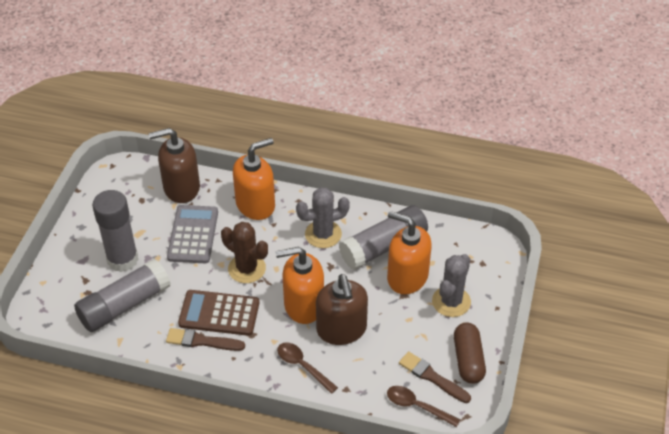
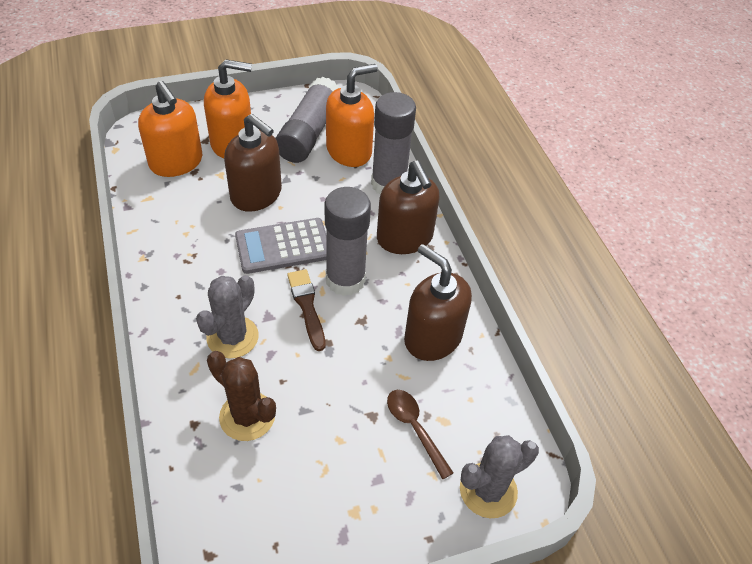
brown brush: [166,328,245,351] [399,351,471,403] = 2 -> [287,269,325,351] = 1
brown calculator: [178,290,260,336] = 1 -> none = 0
brown capsule: [454,322,486,384] = 1 -> none = 0
brown soap dispenser: [148,128,200,203] [316,274,368,345] = 2 -> [224,114,282,212] [377,161,439,254] [404,244,472,361] = 3
brown spoon: [277,342,338,394] [387,386,460,427] = 2 -> [387,390,453,479] = 1

